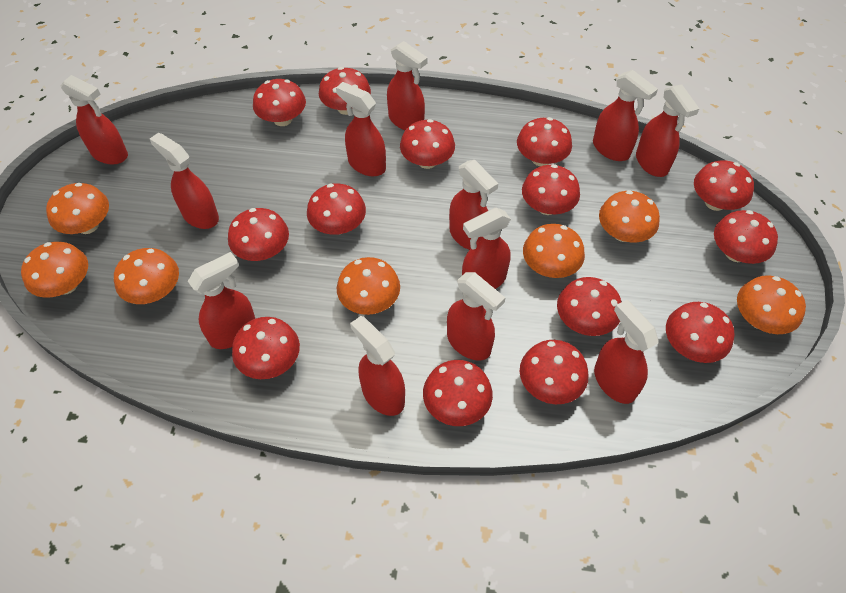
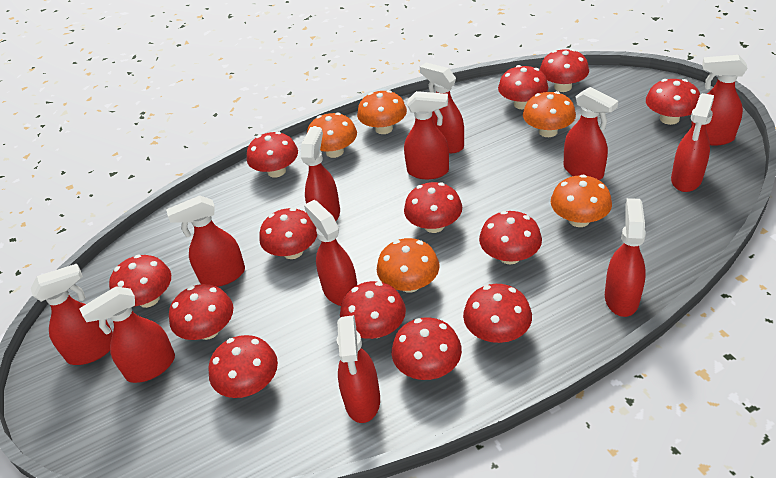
orange mushroom: [21,242,88,298] [46,183,109,234] [114,248,179,304] [337,257,400,315] [523,224,585,278] [599,190,660,242] [737,275,806,334] = 7 -> [307,112,357,158] [357,90,407,134] [377,238,439,293] [523,91,576,137] [551,175,612,227] = 5
red mushroom: [228,208,289,261] [232,317,300,379] [253,79,306,126] [307,183,366,235] [319,67,371,115] [400,119,455,169] [423,360,493,426] [517,117,572,166] [520,340,589,404] [522,164,580,215] [557,277,621,336] [666,302,735,363] [694,160,754,211] [714,210,778,264] = 14 -> [109,255,171,308] [169,284,233,340] [208,335,278,398] [247,131,298,178] [259,208,317,259] [340,281,406,339] [391,317,462,380] [404,182,462,233] [463,284,532,343] [479,211,542,265] [498,65,548,109] [540,49,589,92] [646,79,700,125] = 13

